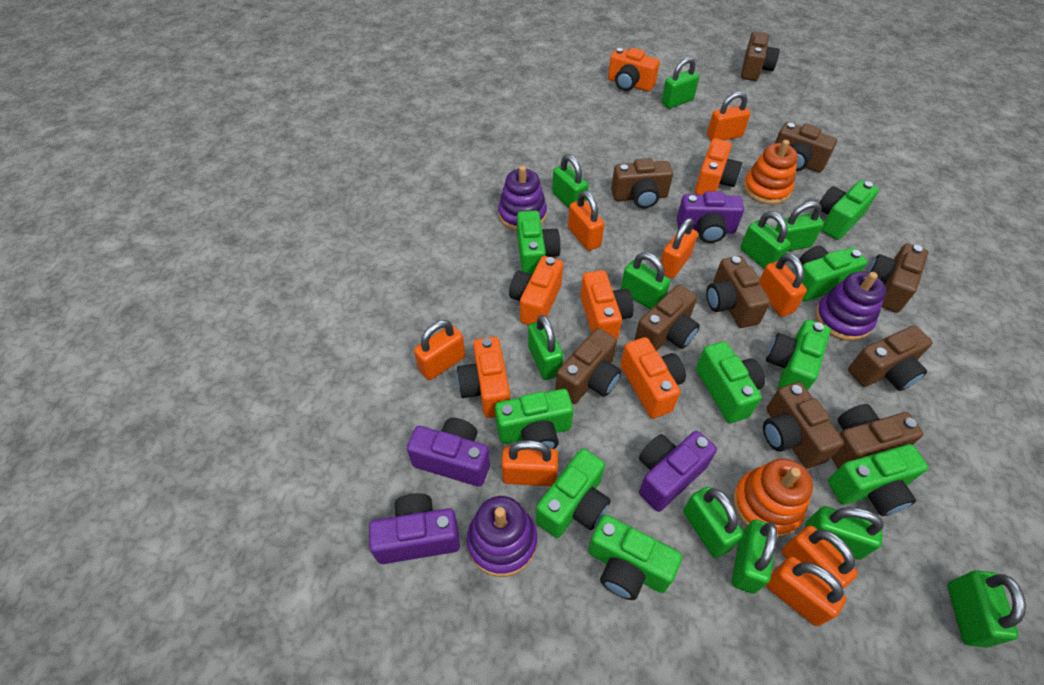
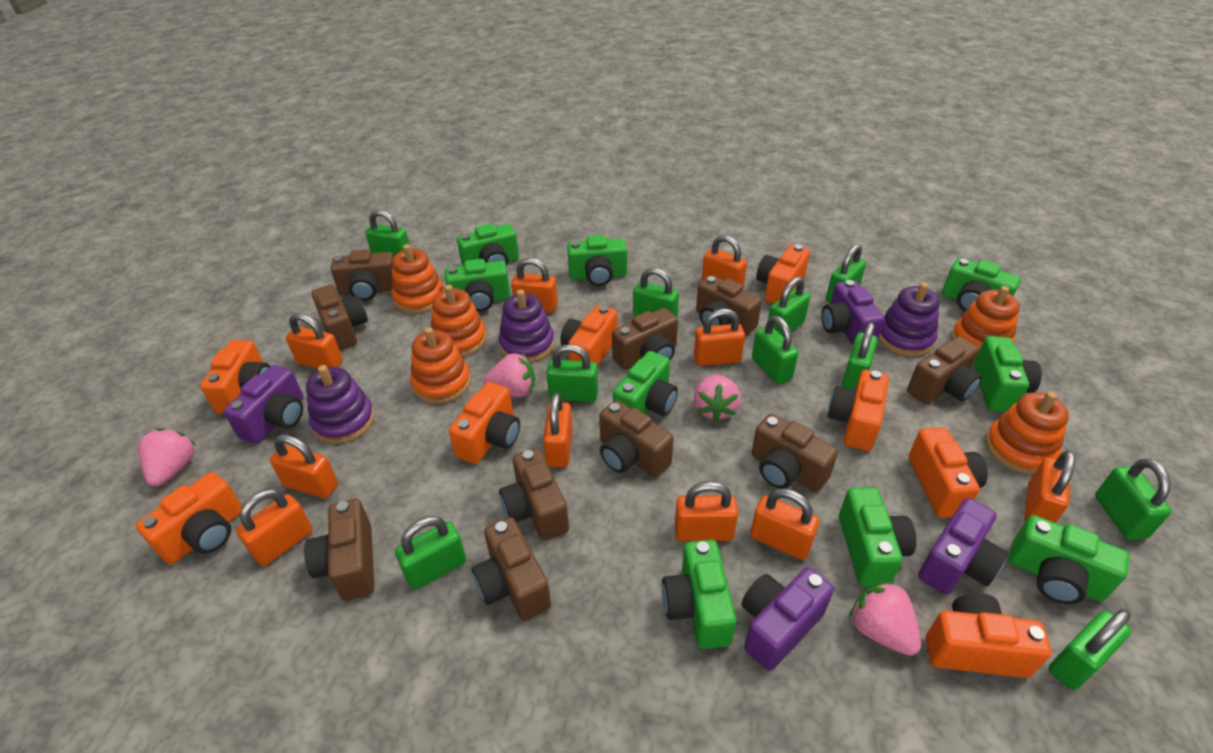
orange camera: [457,337,510,418] [509,256,563,325] [580,270,634,340] [608,48,660,92] [620,337,686,418] [695,138,742,195] = 6 -> [136,472,242,564] [200,340,270,414] [449,382,520,464] [560,305,618,367] [756,244,810,304] [828,370,889,451] [908,427,988,518] [926,593,1052,678] = 8
orange padlock: [414,320,465,380] [502,440,558,486] [568,191,604,251] [661,218,698,278] [707,92,751,141] [760,253,807,317] [766,557,846,626] [782,525,858,588] = 8 -> [236,489,313,566] [270,434,338,498] [286,313,343,369] [511,258,558,313] [543,393,573,468] [675,481,738,541] [694,309,745,366] [702,235,747,286] [750,488,819,560] [1025,450,1076,523] = 10
orange stacking toy: [733,458,813,538] [743,140,798,205] = 2 -> [392,244,444,313] [410,327,471,404] [431,285,487,357] [951,286,1020,357] [985,391,1069,474] = 5
pink strawberry: none = 0 -> [138,428,196,486] [483,353,535,397] [694,375,741,422] [849,581,921,656] = 4

